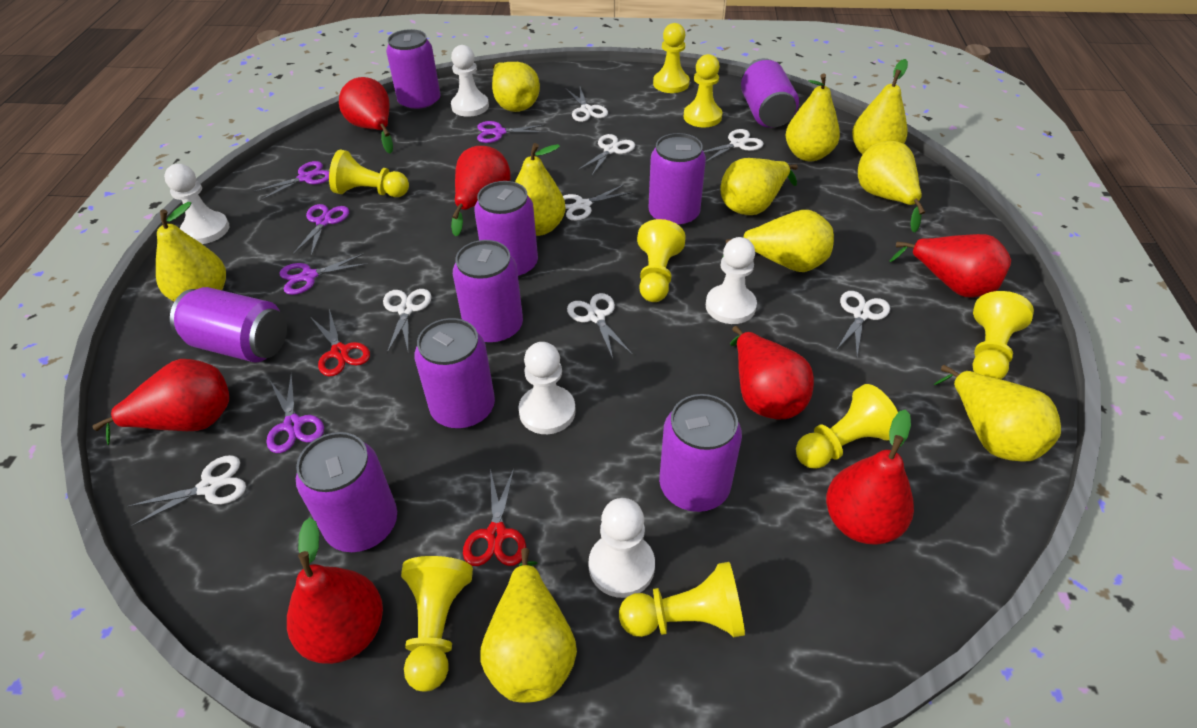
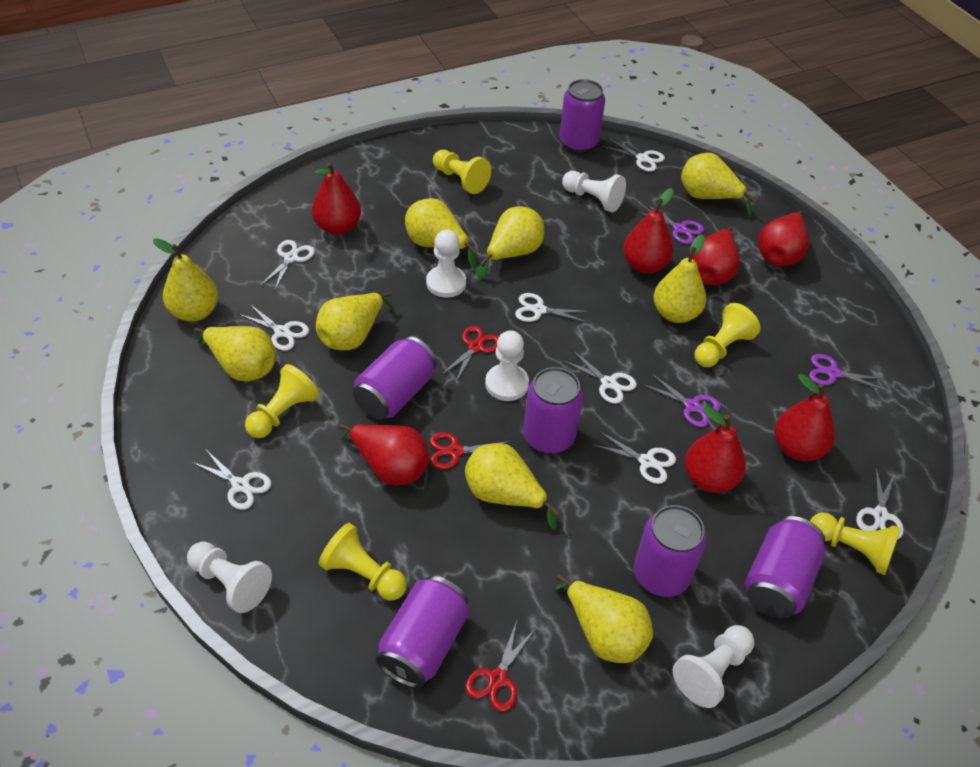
purple can: [170,287,287,363] [296,432,397,552] [386,29,441,112] [414,318,495,429] [453,240,523,345] [474,181,538,279] [648,133,706,227] [659,394,742,512] [741,58,799,128] = 9 -> [353,336,436,419] [376,576,469,688] [523,367,583,454] [560,79,605,152] [634,505,707,597] [744,516,826,618] = 6
purple scissors: [253,161,329,201] [266,372,324,453] [279,253,369,295] [293,204,349,256] [477,121,547,143] = 5 -> [638,204,704,244] [642,373,720,427] [809,354,887,391] = 3
red scissors: [310,309,370,376] [463,468,526,566] = 2 -> [430,432,511,469] [441,326,499,382] [465,621,536,712] = 3
yellow pawn: [329,149,409,197] [401,556,473,692] [619,562,745,637] [637,219,686,302] [653,23,690,93] [684,54,722,127] [796,384,898,469] [973,291,1034,379] = 8 -> [245,364,319,438] [319,523,407,600] [433,150,491,194] [694,303,760,367] [810,513,901,575] = 5
yellow pear: [156,202,226,301] [480,548,577,703] [492,62,540,112] [515,143,566,236] [720,158,798,215] [722,210,834,272] [786,73,840,161] [852,59,908,155] [858,141,925,233] [934,365,1061,462] = 10 -> [153,238,218,322] [194,326,276,381] [316,292,394,350] [405,198,478,269] [465,443,559,530] [477,206,544,279] [555,574,653,663] [654,234,706,323] [681,153,756,217] = 9

